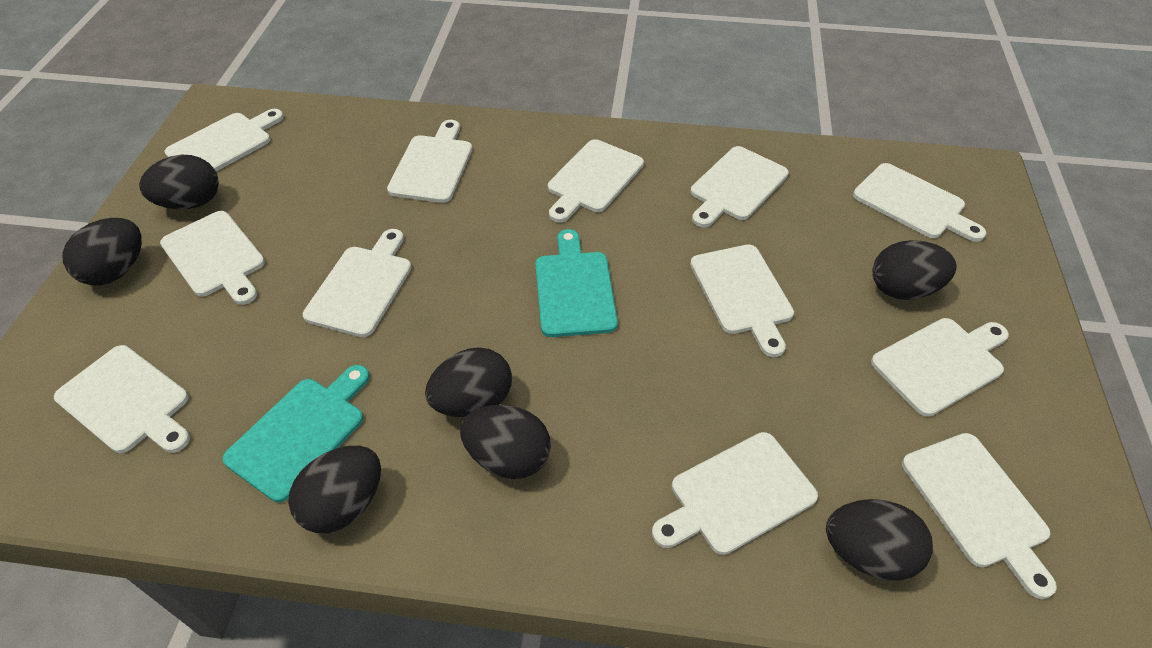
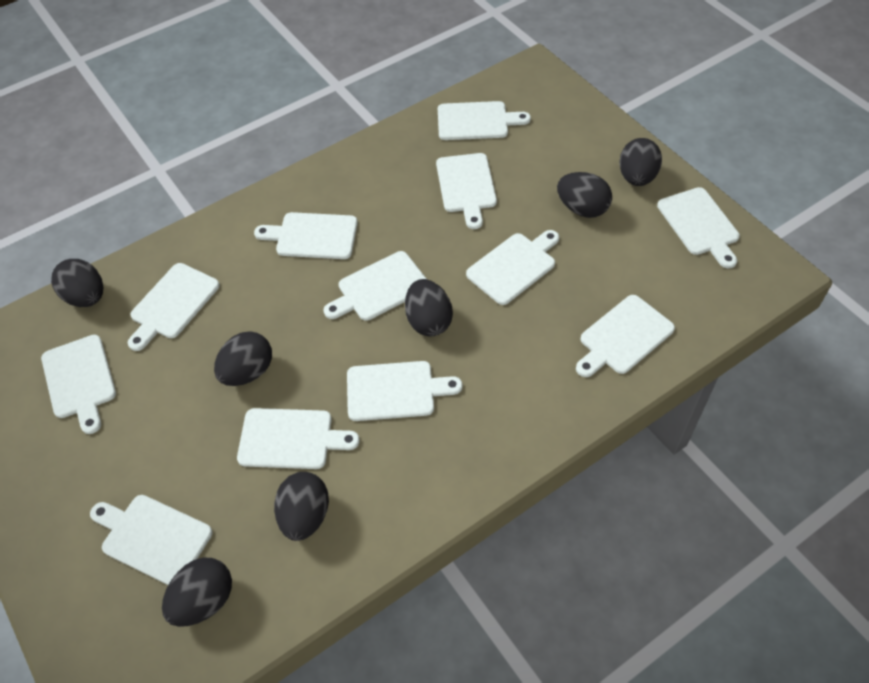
turquoise cutting board: [222,365,370,502] [535,229,618,337] = 2 -> none = 0

